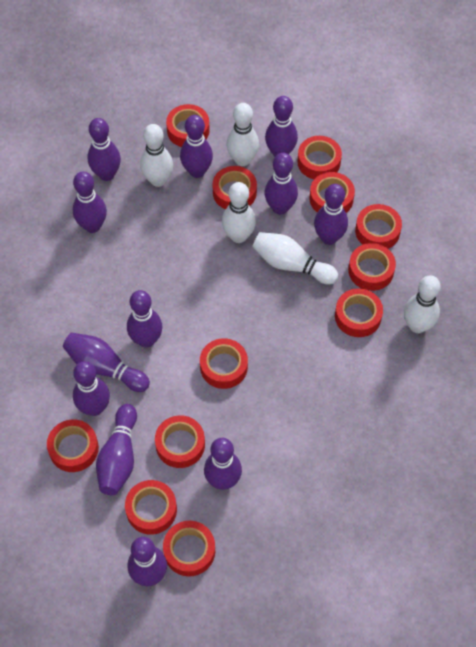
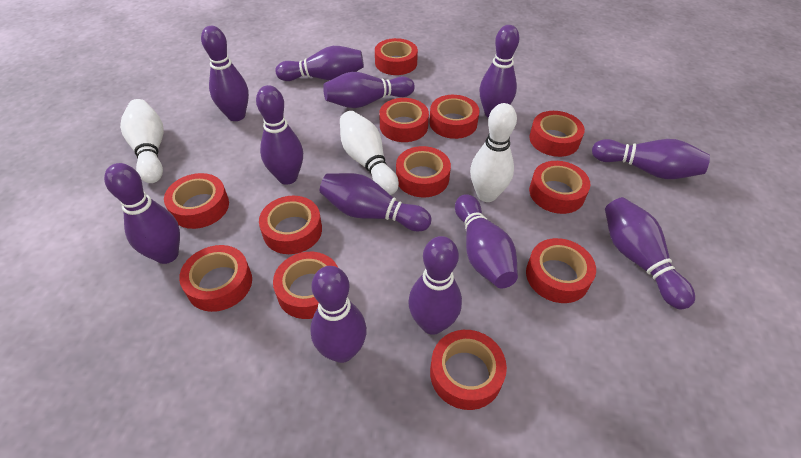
white bowling pin: [140,124,173,187] [222,182,256,243] [227,103,259,166] [252,232,338,284] [404,275,441,333] = 5 -> [120,99,164,183] [340,111,399,195] [470,103,517,202] = 3

